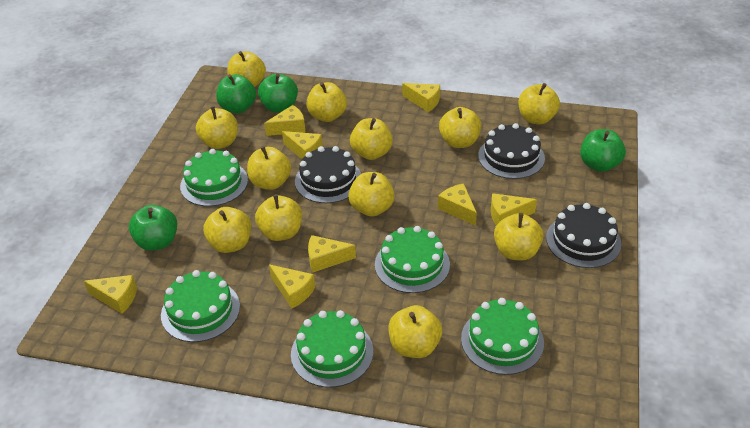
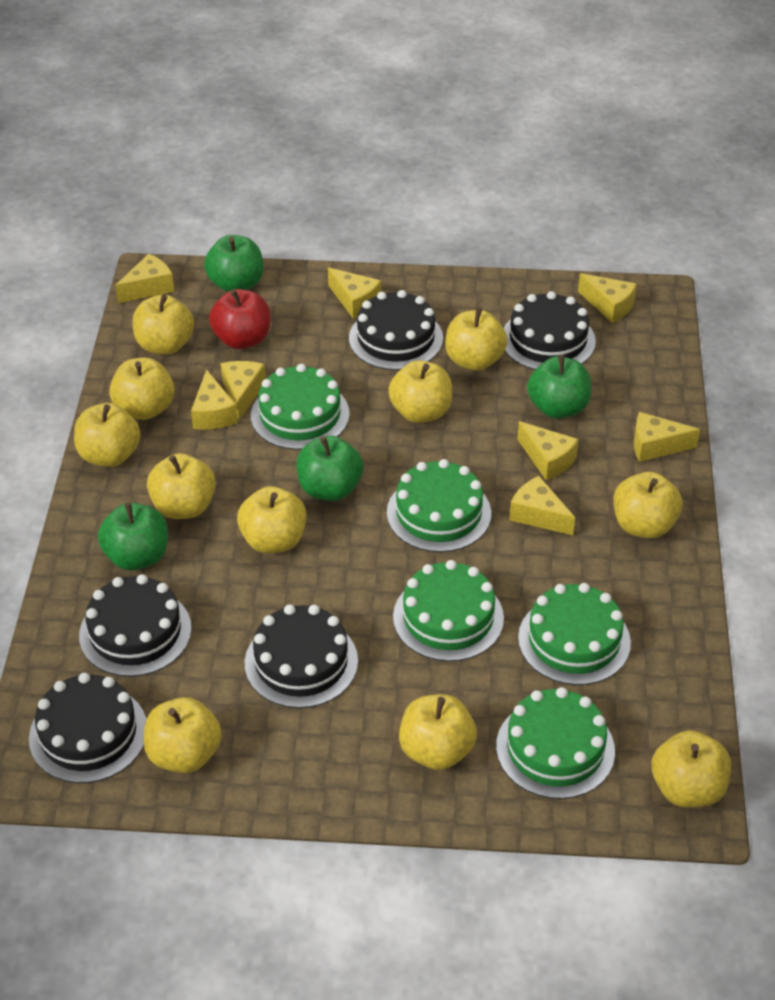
black cake: [295,146,361,203] [478,123,545,179] [546,203,621,268] = 3 -> [29,673,146,783] [79,574,192,677] [245,604,358,708] [349,290,443,370] [504,291,596,370] = 5
red apple: none = 0 -> [209,289,270,349] = 1
yellow apple: [196,106,238,149] [203,207,251,253] [227,51,266,87] [247,146,291,190] [255,194,302,241] [306,82,347,122] [348,172,395,217] [350,118,393,160] [388,305,442,358] [439,107,481,148] [494,213,543,260] [518,83,560,125] = 12 -> [74,403,140,467] [109,358,174,420] [133,294,194,355] [144,697,222,773] [147,453,216,519] [237,486,307,553] [388,360,452,423] [399,694,477,770] [445,308,507,371] [613,472,683,538] [651,730,731,808] = 11

